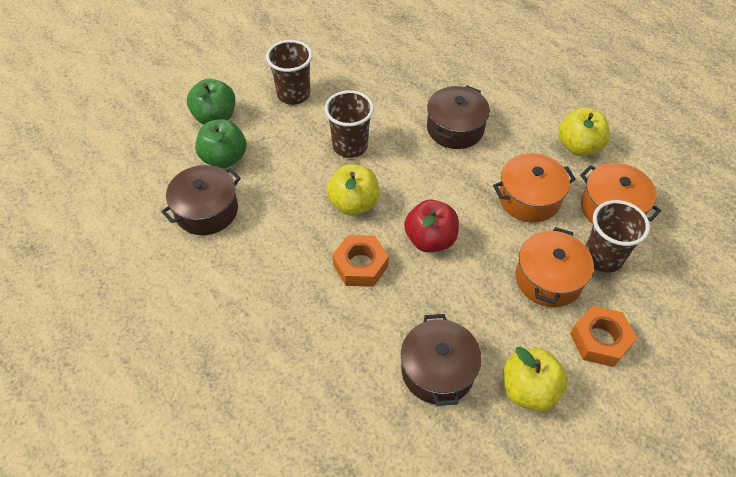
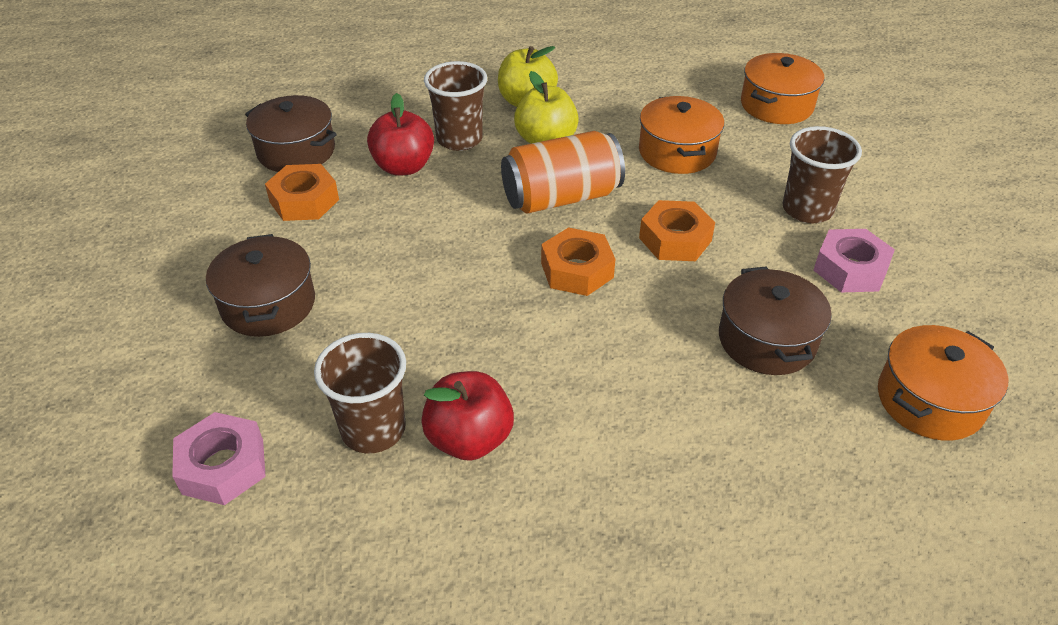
green apple: [187,79,235,124] [195,119,246,168] = 2 -> none = 0
orange can: none = 0 -> [501,131,625,214] = 1
orange nut: [332,235,389,287] [570,305,637,367] = 2 -> [265,164,339,221] [541,227,615,296] [639,200,715,261] = 3
pink nut: none = 0 -> [172,412,266,505] [813,229,895,292] = 2
red apple: [404,200,459,253] = 1 -> [367,93,434,176] [421,371,514,461] = 2
yellow apple: [327,164,379,215] [503,347,568,412] [559,107,610,156] = 3 -> [498,46,558,107] [514,71,579,144] = 2

